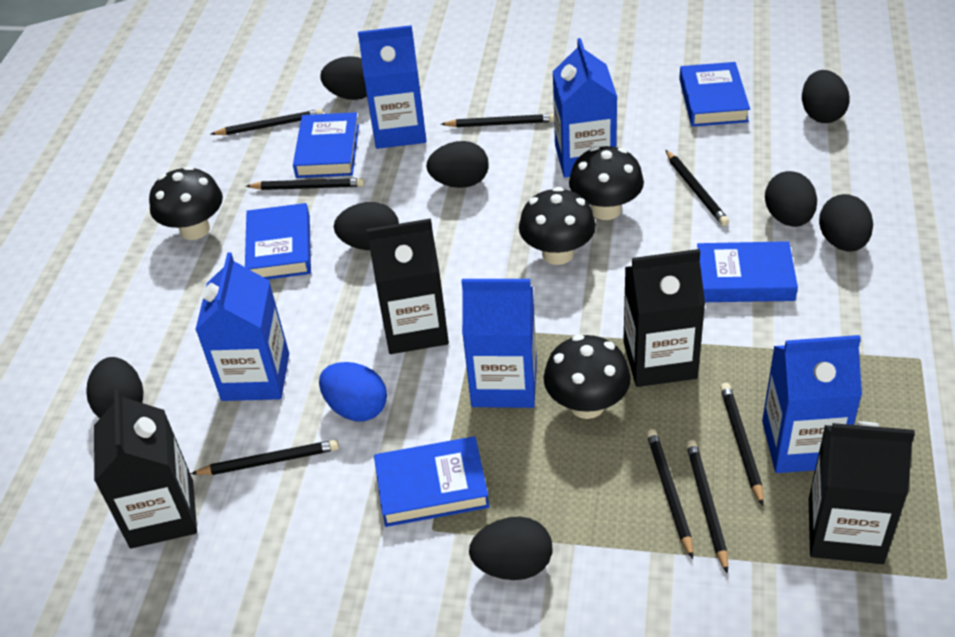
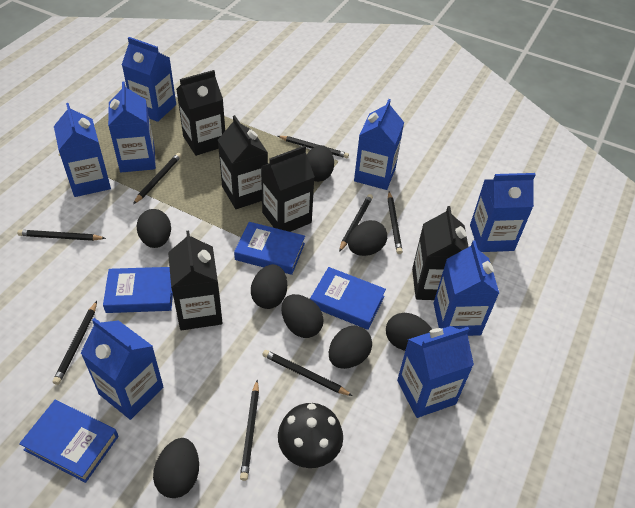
black carton: [94,388,197,548] [367,219,449,354] [623,249,705,387] [809,421,915,564] = 4 -> [168,231,223,330] [176,70,225,156] [218,115,268,209] [261,145,315,232] [412,206,468,300] = 5
black mushroom: [149,166,223,240] [519,187,596,265] [543,334,631,419] [569,146,644,220] = 4 -> [278,403,343,468] = 1
blue book: [245,203,311,279] [293,112,359,178] [374,436,490,527] [679,62,750,127] [697,241,798,302] = 5 -> [19,400,119,483] [103,267,173,313] [234,222,305,275] [310,267,386,330] = 4
blue carton: [195,252,289,401] [358,25,426,149] [461,279,537,408] [553,38,617,177] [762,335,862,473] = 5 -> [54,103,111,197] [81,318,163,420] [108,82,156,172] [122,37,176,122] [354,99,404,190] [397,326,474,418] [433,240,499,336] [470,173,536,252] = 8
blue egg: [319,362,387,422] = 1 -> none = 0

